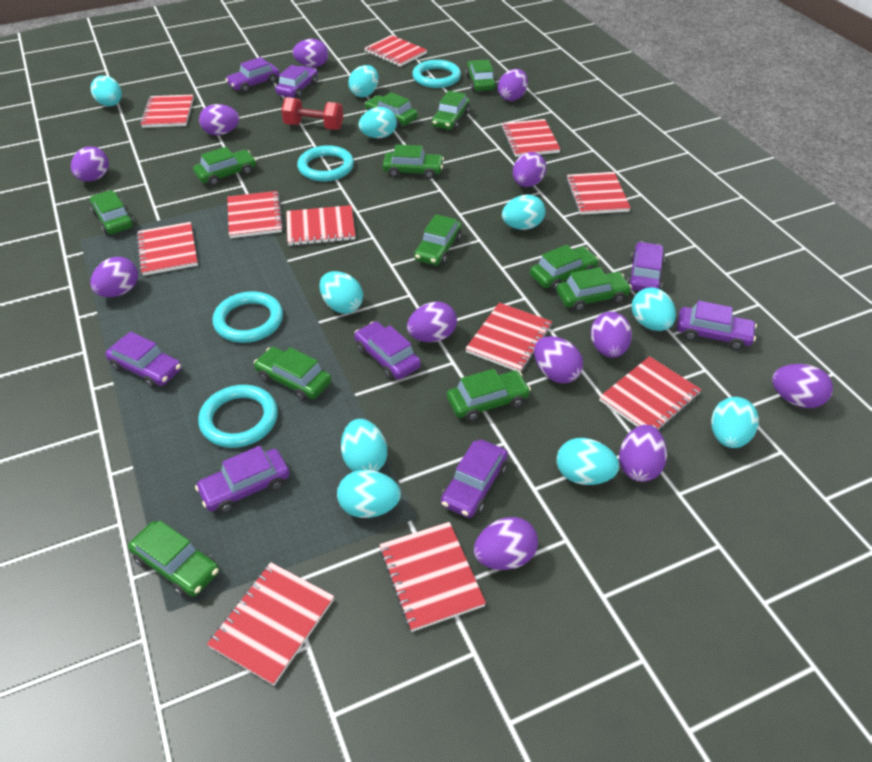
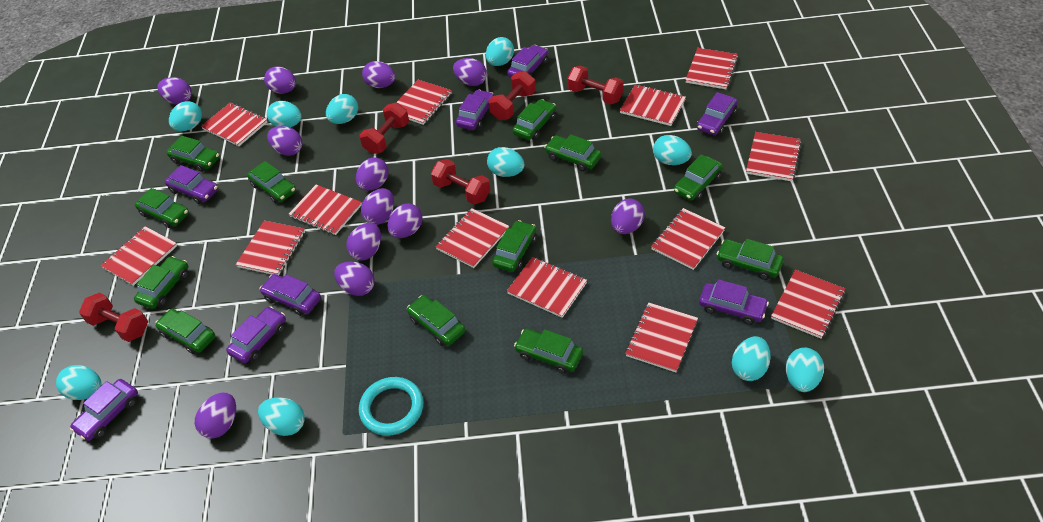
red dumbbell: [281,97,343,130] = 1 -> [79,293,148,342] [359,103,409,154] [431,159,490,205] [489,71,536,120] [567,66,624,104] = 5
red notebook: [137,222,198,276] [140,95,194,128] [207,562,334,686] [227,191,283,238] [286,205,355,246] [364,35,427,67] [379,522,486,632] [465,303,552,372] [501,119,560,157] [566,172,631,215] [599,356,702,430] = 11 -> [100,226,177,286] [201,103,267,146] [236,221,305,275] [289,185,362,235] [396,80,452,125] [435,208,509,268] [507,257,587,318] [620,84,686,126] [625,302,698,372] [651,208,725,270] [686,48,738,89] [746,132,802,181] [771,270,845,339] = 13
turquoise ring: [198,385,278,448] [212,291,283,343] [297,145,354,181] [412,60,461,88] = 4 -> [359,377,424,436] = 1

